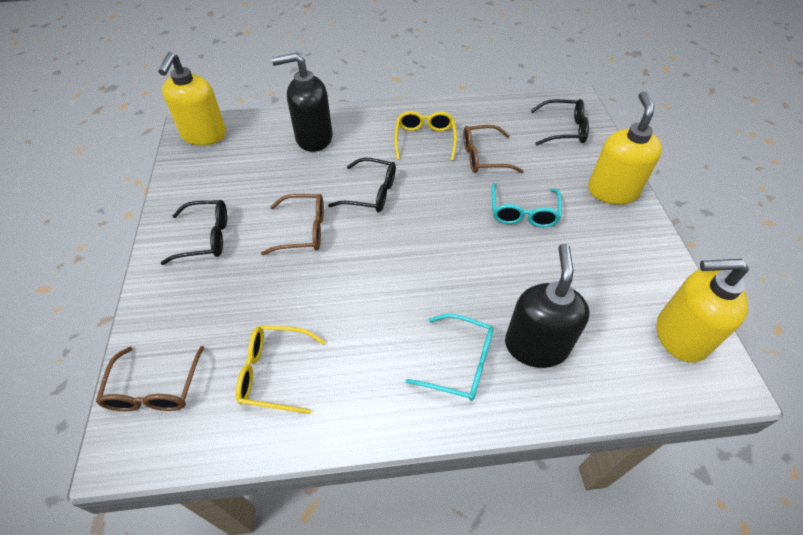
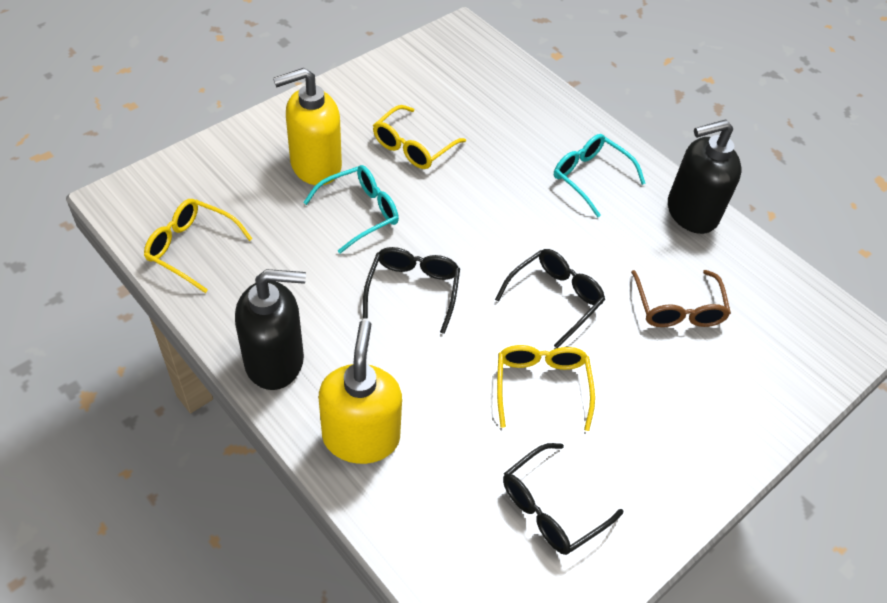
brown glasses: [96,346,204,411] [261,194,324,255] [463,125,524,173] = 3 -> [631,270,731,327] = 1
yellow glasses: [236,326,326,414] [394,111,457,161] = 2 -> [144,199,252,293] [373,105,466,169] [497,345,595,431] = 3
yellow soap dispenser: [158,52,226,146] [588,92,662,205] [656,259,749,363] = 3 -> [273,68,342,185] [319,320,402,464] = 2

